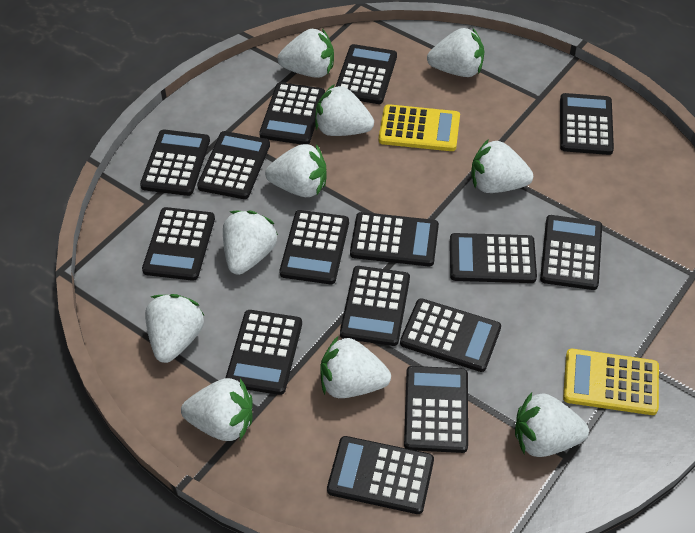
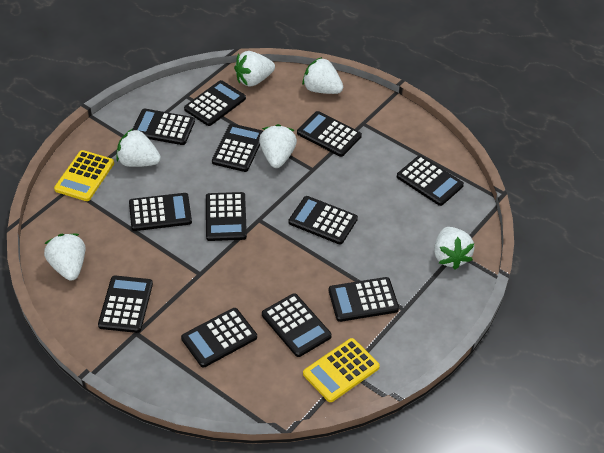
black calculator: [140,130,210,196] [142,207,215,281] [197,131,270,199] [225,310,302,395] [259,82,325,145] [279,210,349,284] [327,436,434,514] [335,44,397,104] [340,266,410,346] [350,212,439,266] [400,298,501,372] [404,366,468,453] [450,233,537,283] [540,215,602,290] [560,93,614,155] = 15 -> [98,275,153,333] [129,193,192,231] [132,108,195,145] [181,308,257,367] [184,80,246,126] [206,192,247,241] [212,124,263,172] [262,293,332,357] [289,196,358,245] [297,111,362,157] [329,277,399,322] [397,155,464,206] = 12
white strawberry: [145,294,205,363] [181,378,252,441] [223,210,278,275] [265,144,326,197] [278,28,334,78] [315,84,374,136] [320,336,391,398] [427,28,484,77] [471,139,533,193] [515,393,589,457] = 10 -> [44,233,85,281] [116,129,161,167] [234,51,275,87] [259,124,297,168] [302,57,343,94] [434,227,475,270] = 6

